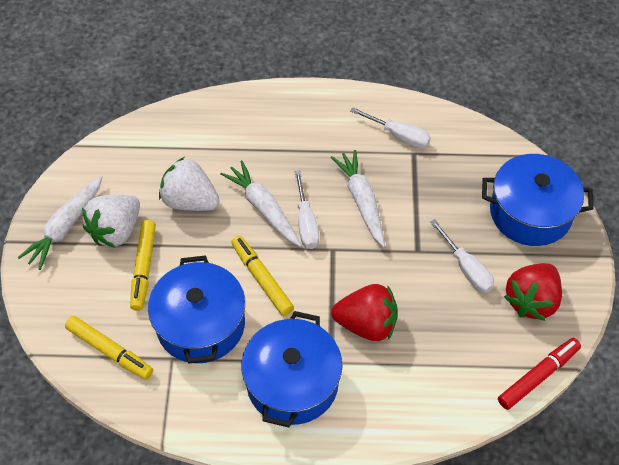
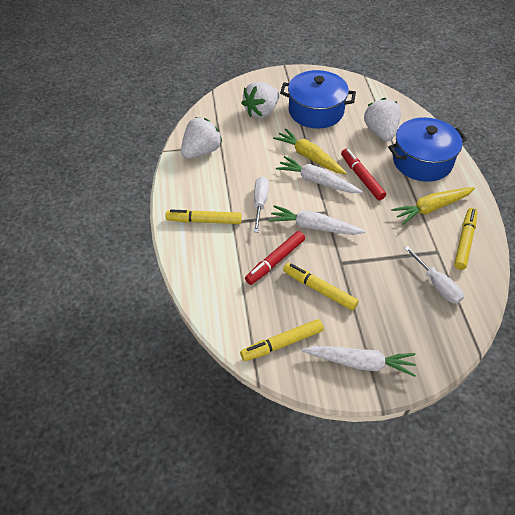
blue pot: [148,255,245,363] [241,311,343,428] [482,154,594,246] = 3 -> [280,70,356,129] [388,117,467,182] = 2
red marker: [498,338,581,410] = 1 -> [245,231,305,285] [341,149,386,200] = 2
red strawberry: [331,284,398,341] [504,263,562,321] = 2 -> none = 0
white screwdriver: [295,171,319,249] [350,107,431,148] [430,219,494,293] = 3 -> [254,176,269,232] [404,246,464,304] = 2
white strawberry: [82,194,140,248] [159,157,219,211] = 2 -> [181,117,222,159] [241,82,280,118] [364,98,401,142] = 3
yellow carrot: none = 0 -> [273,128,347,174] [391,187,475,225] = 2
yellow marker: [65,316,153,380] [130,220,156,311] [231,236,294,316] = 3 -> [165,209,242,224] [240,319,324,361] [283,263,359,311] [454,208,477,270] = 4

